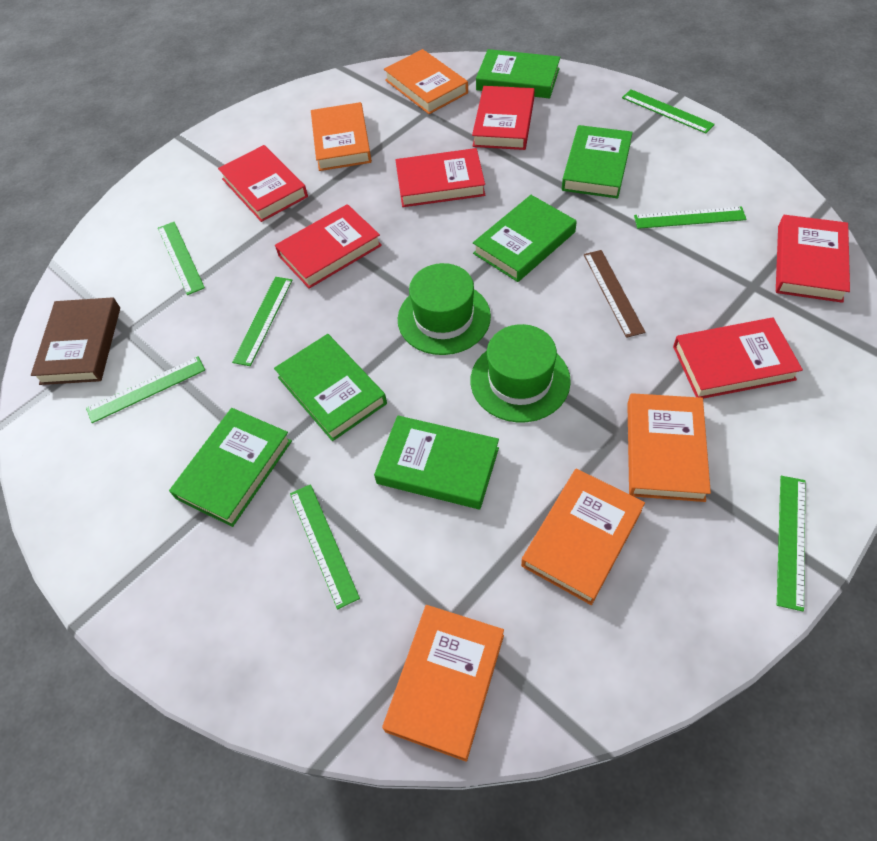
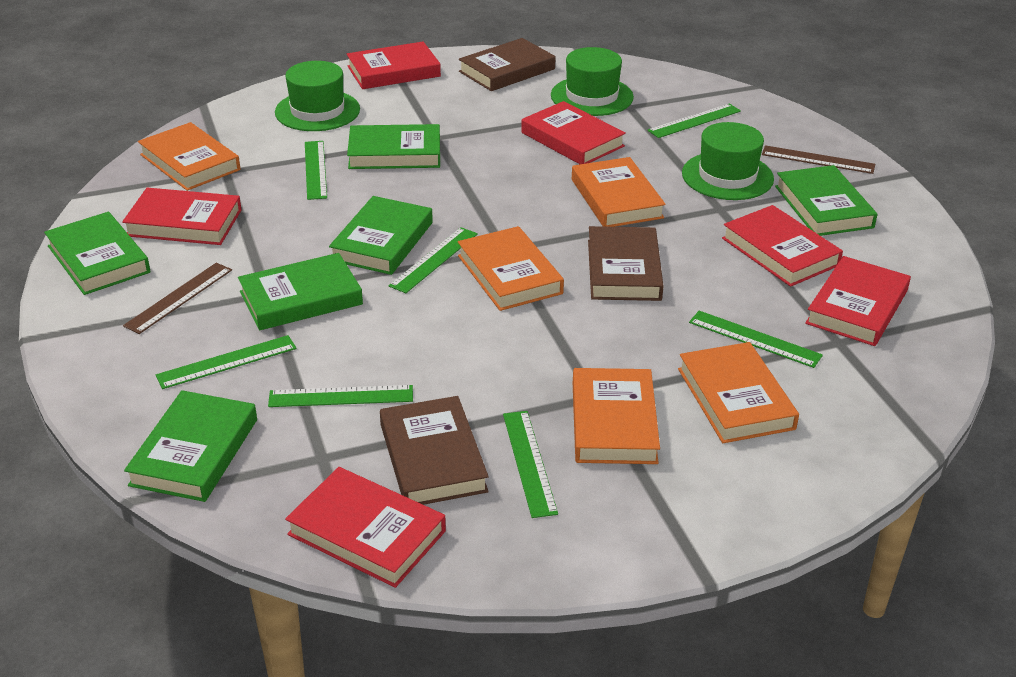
brown book: [31,297,120,385] = 1 -> [380,396,489,505] [459,38,556,91] [588,226,664,301] = 3
brown ruler: [584,250,645,338] = 1 -> [123,263,232,334] [762,145,875,174] = 2
green hat: [398,263,491,355] [471,324,571,422] = 2 -> [275,61,360,131] [551,47,634,116] [682,122,774,200] = 3

